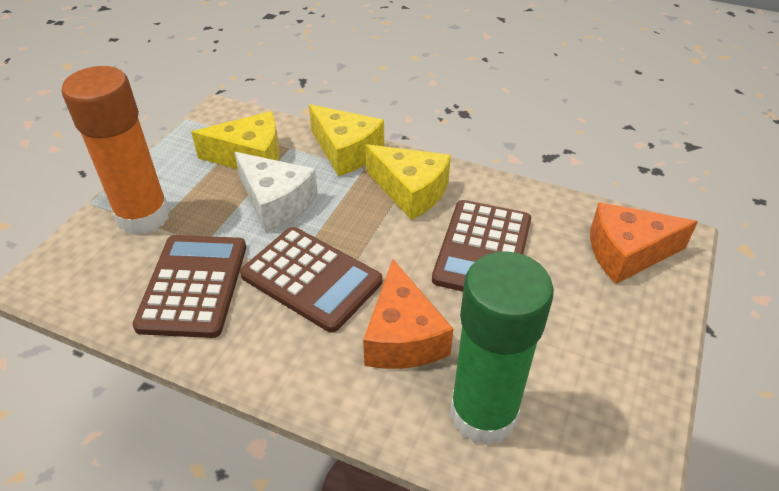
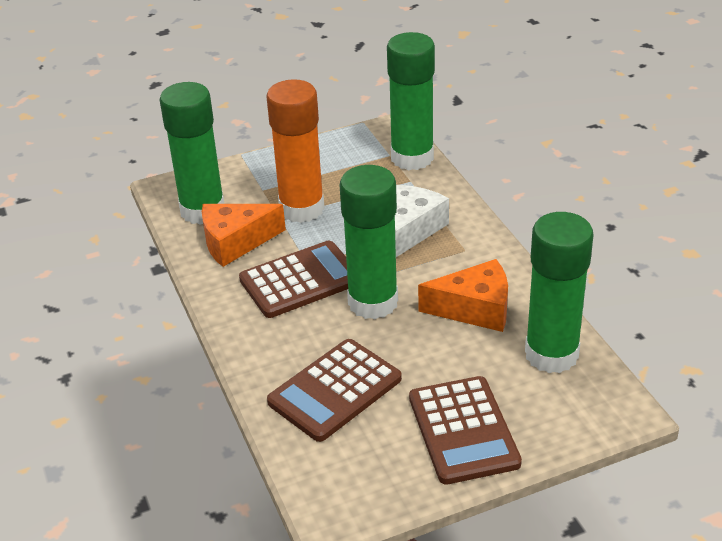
green glue stick: [450,252,554,445] = 1 -> [160,82,225,225] [340,165,398,319] [387,32,435,170] [525,212,594,373] = 4
yellow cheese: [191,111,280,169] [309,104,384,176] [365,144,451,220] = 3 -> none = 0

